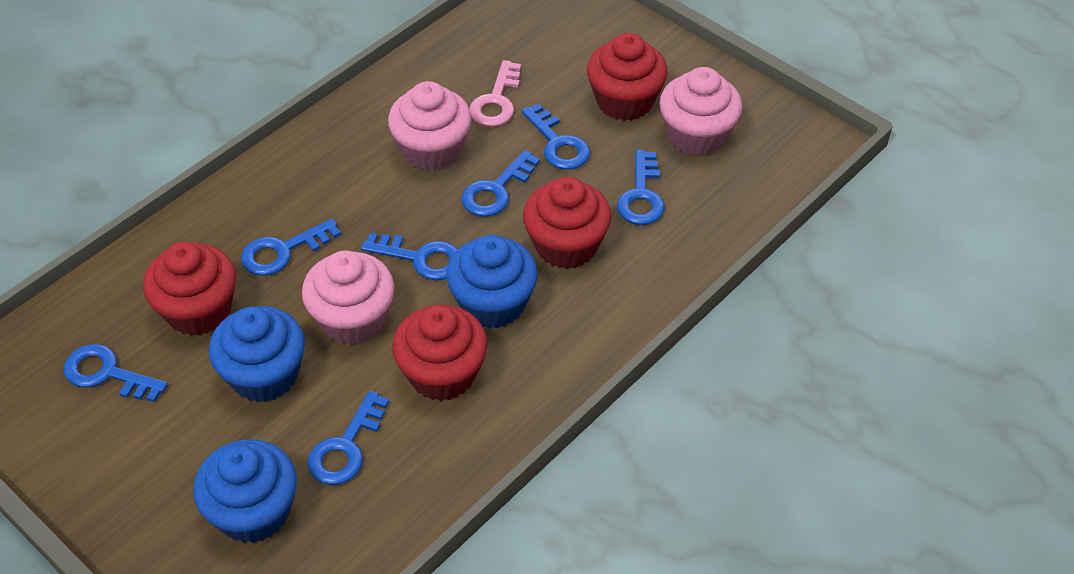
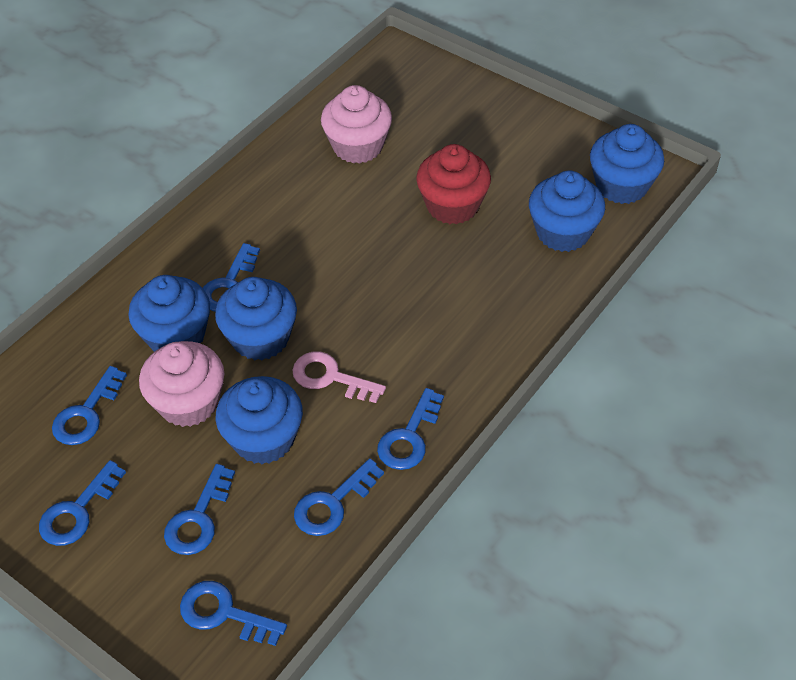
blue cupcake: [193,439,297,543] [209,306,305,403] [446,235,538,329] = 3 -> [129,275,210,352] [215,277,297,360] [215,376,303,464] [529,171,605,252] [590,124,664,204] = 5
pink cupcake: [302,251,395,345] [388,81,471,171] [659,67,742,156] = 3 -> [139,341,224,427] [321,85,392,164] = 2
red cupcake: [143,242,236,336] [392,305,488,401] [523,177,611,269] [587,33,668,121] = 4 -> [416,144,491,225] = 1

